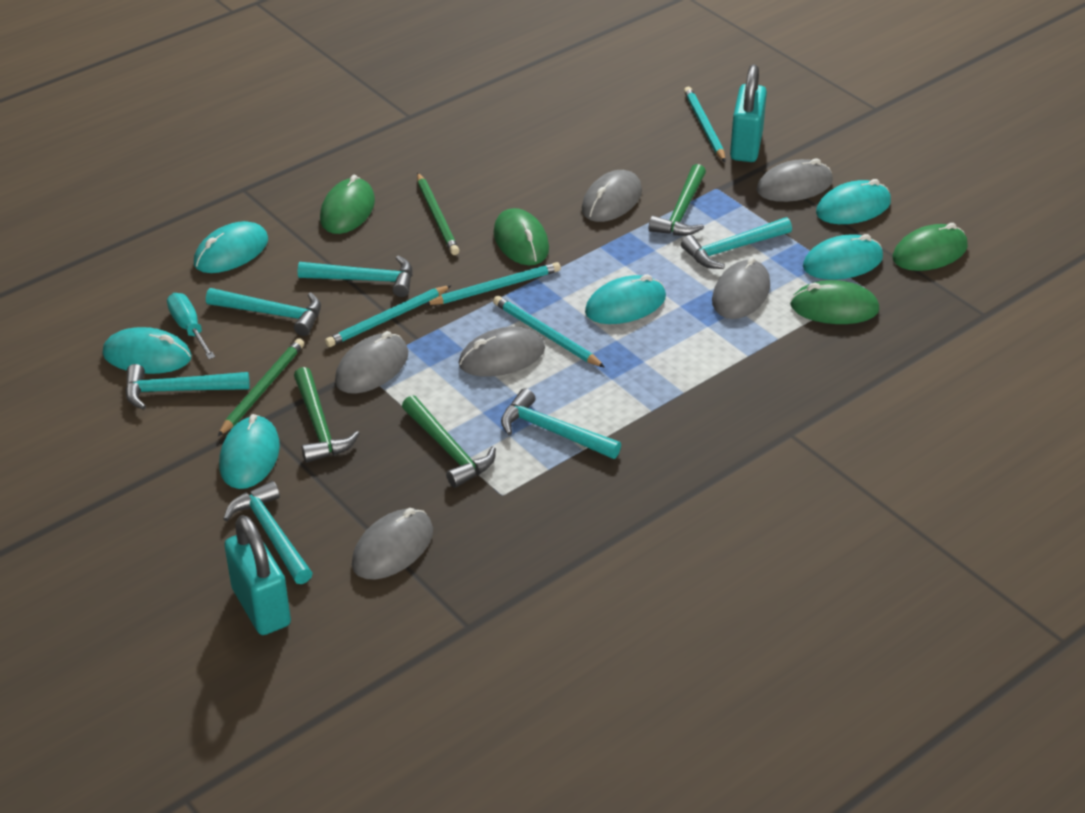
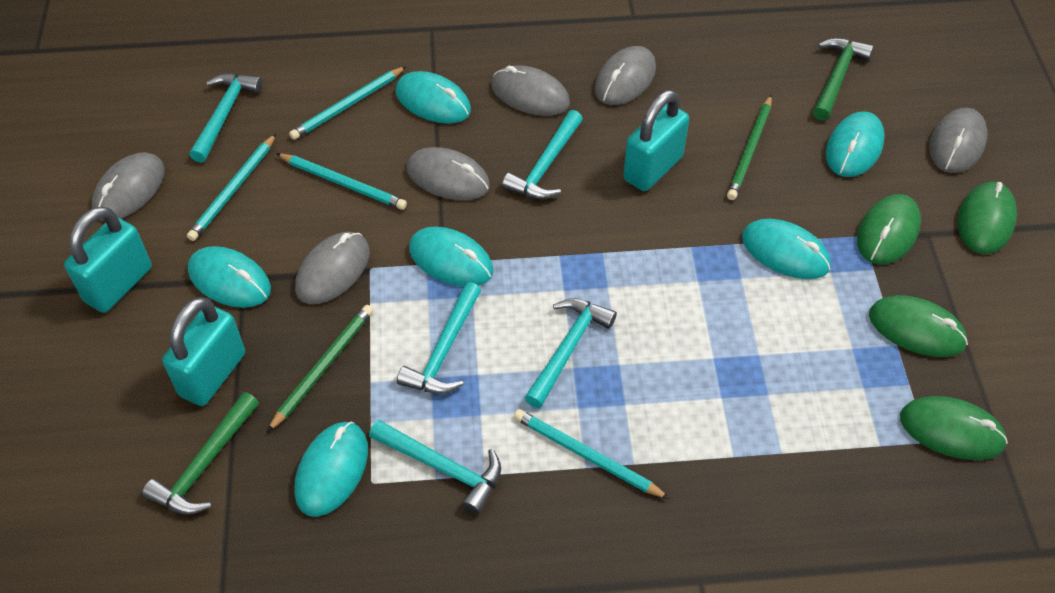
green hammer: [294,367,360,463] [402,395,496,488] [649,164,706,236] = 3 -> [142,392,259,515] [813,38,874,120] = 2
turquoise hammer: [125,364,250,410] [206,288,321,336] [223,481,313,584] [298,256,413,297] [501,389,621,459] [681,217,792,269] = 6 -> [189,73,263,163] [369,419,501,515] [397,282,481,394] [502,110,583,199] [525,298,617,408] = 5
turquoise padlock: [224,515,291,635] [730,65,767,162] = 2 -> [64,206,152,313] [162,297,245,406] [623,90,689,191] = 3
turquoise screwdriver: [167,293,215,359] = 1 -> none = 0

